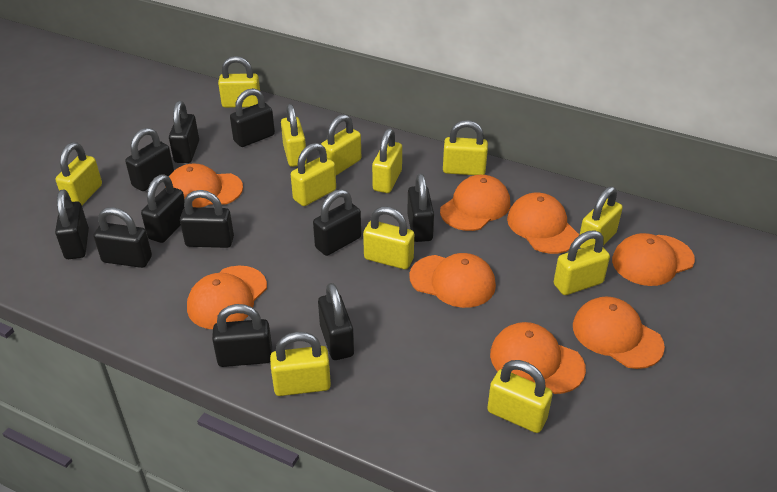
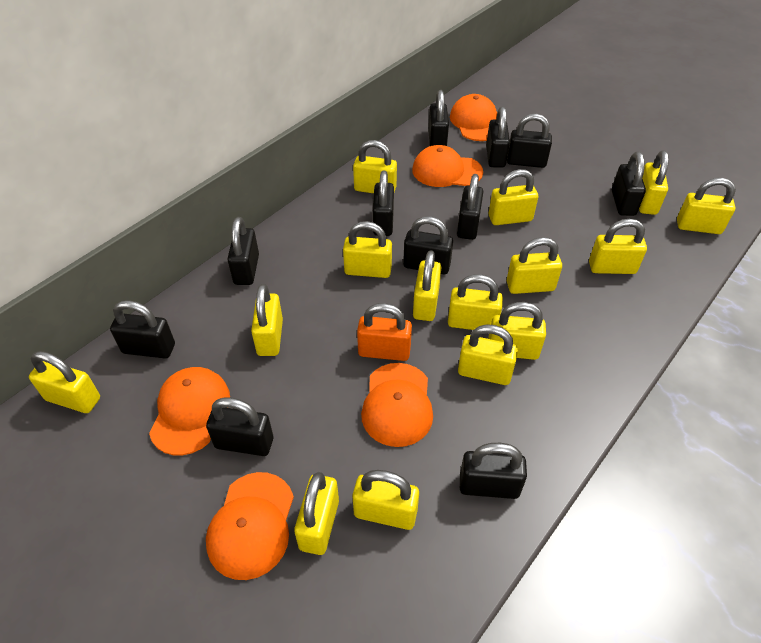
orange cap: [169,164,243,207] [187,266,267,329] [409,253,496,308] [440,175,510,231] [490,322,586,394] [507,193,579,254] [573,297,665,369] [612,233,695,286] = 8 -> [149,367,230,455] [206,472,294,580] [361,363,433,447] [412,145,483,187] [450,94,497,141] = 5
orange padlock: none = 0 -> [357,303,412,361] = 1
yellow padlock: [56,142,102,205] [218,56,260,108] [270,332,331,396] [281,104,307,167] [291,143,336,206] [321,114,361,175] [363,207,414,269] [372,128,402,193] [443,120,488,175] [487,360,553,433] [554,230,610,295] [580,186,623,248] = 12 -> [29,351,100,413] [251,284,283,356] [294,472,339,555] [343,221,392,278] [353,140,397,193] [353,470,419,530] [413,250,441,321] [448,274,503,330] [458,324,518,385] [488,302,546,360] [489,169,538,225] [507,237,562,294] [589,219,647,274] [639,150,669,215] [677,178,736,234] = 15

